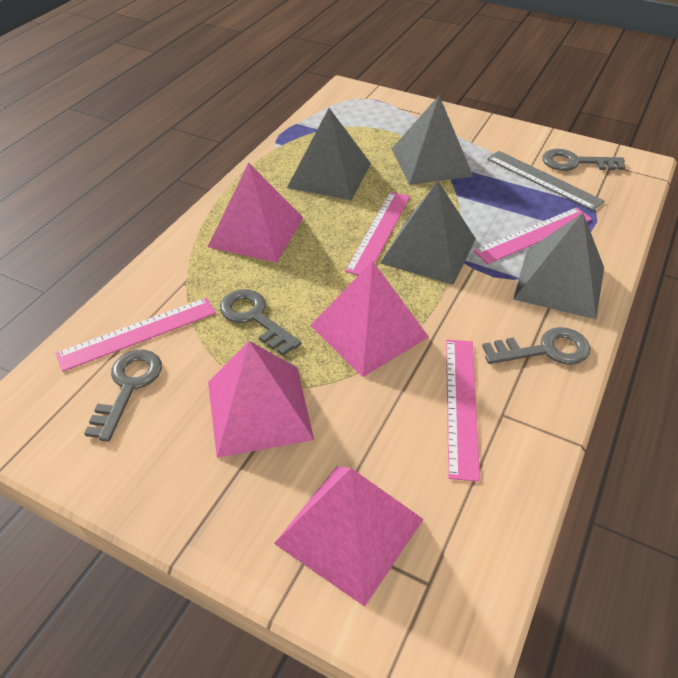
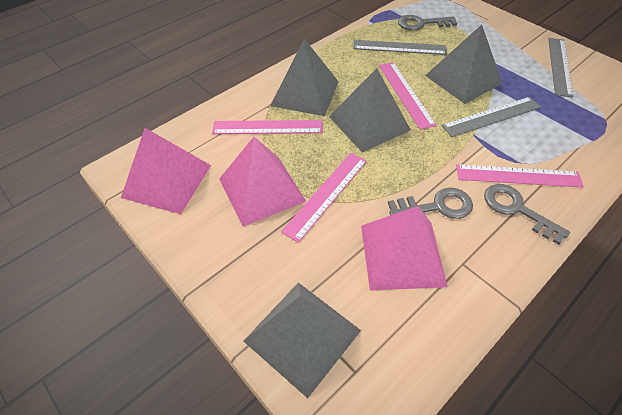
grey key: [84,350,162,442] [220,289,301,356] [482,327,590,365] [542,149,626,171] = 4 -> [388,187,473,219] [398,15,457,31] [484,184,570,245] = 3
grey ruler: [487,151,604,211] = 1 -> [353,40,447,55] [442,97,541,137] [548,38,573,98] = 3
pink pyramid: [208,163,303,263] [208,341,314,458] [274,466,424,607] [310,261,429,377] = 4 -> [121,128,211,214] [219,137,306,227] [361,206,448,291] = 3

